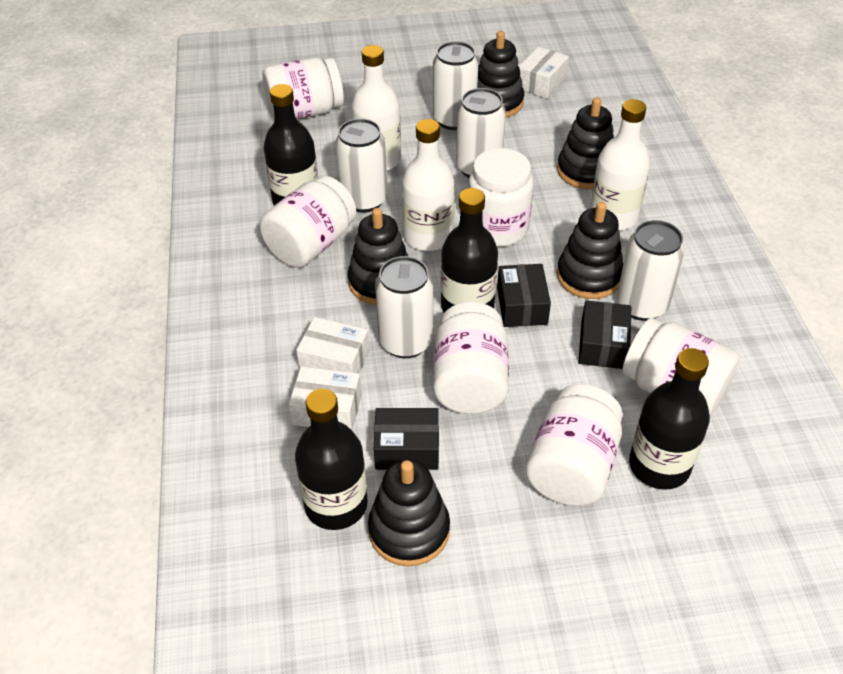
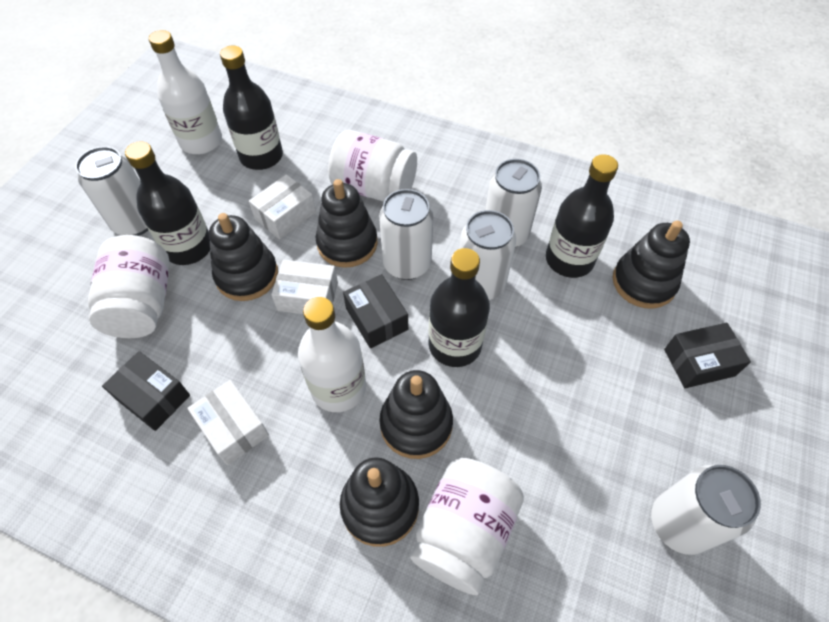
white bottle: [351,45,401,171] [402,119,455,251] [590,99,650,230] = 3 -> [149,30,222,154] [298,297,366,412] = 2
white jar: [260,176,356,268] [262,57,344,119] [433,302,509,414] [468,148,534,247] [525,384,623,506] [622,318,740,416] = 6 -> [88,235,170,338] [328,130,417,202] [410,458,524,595] = 3

